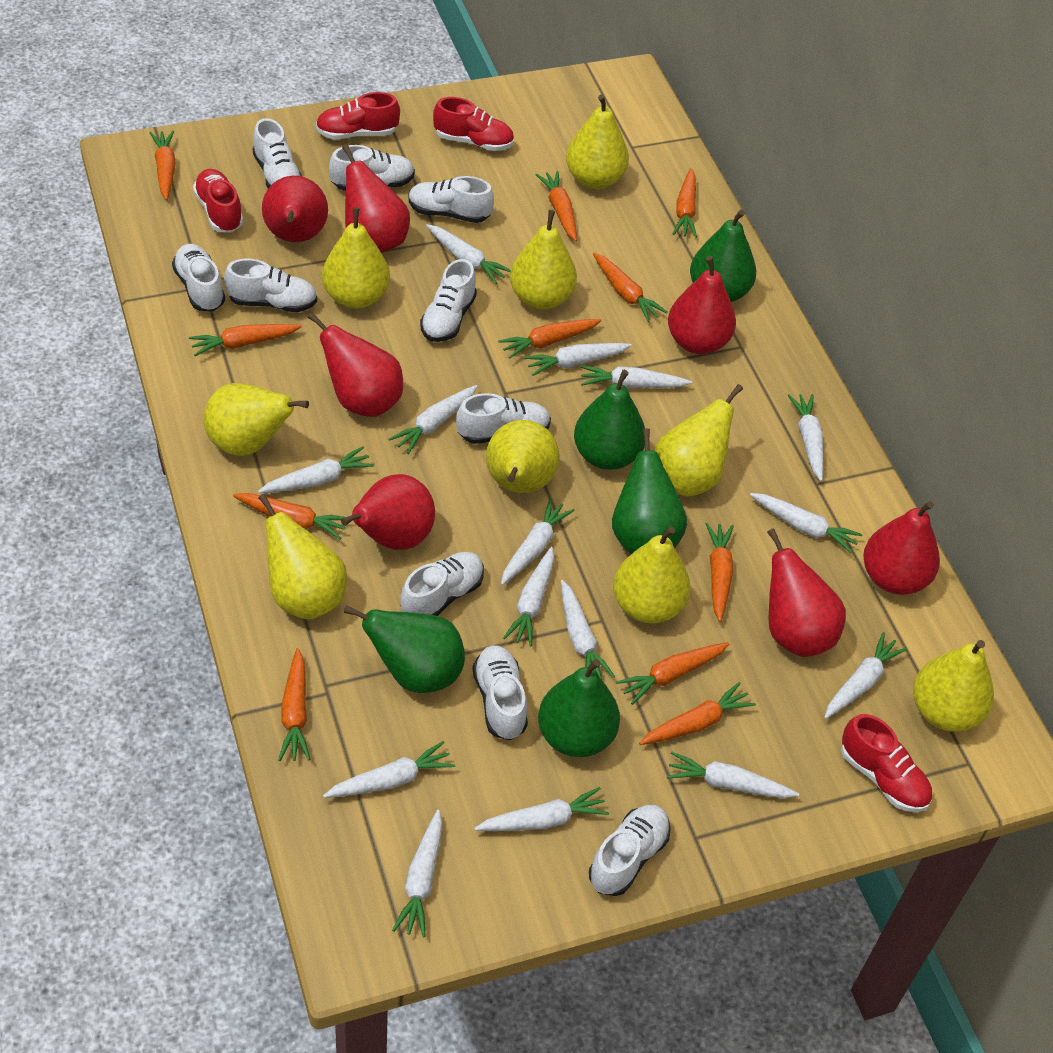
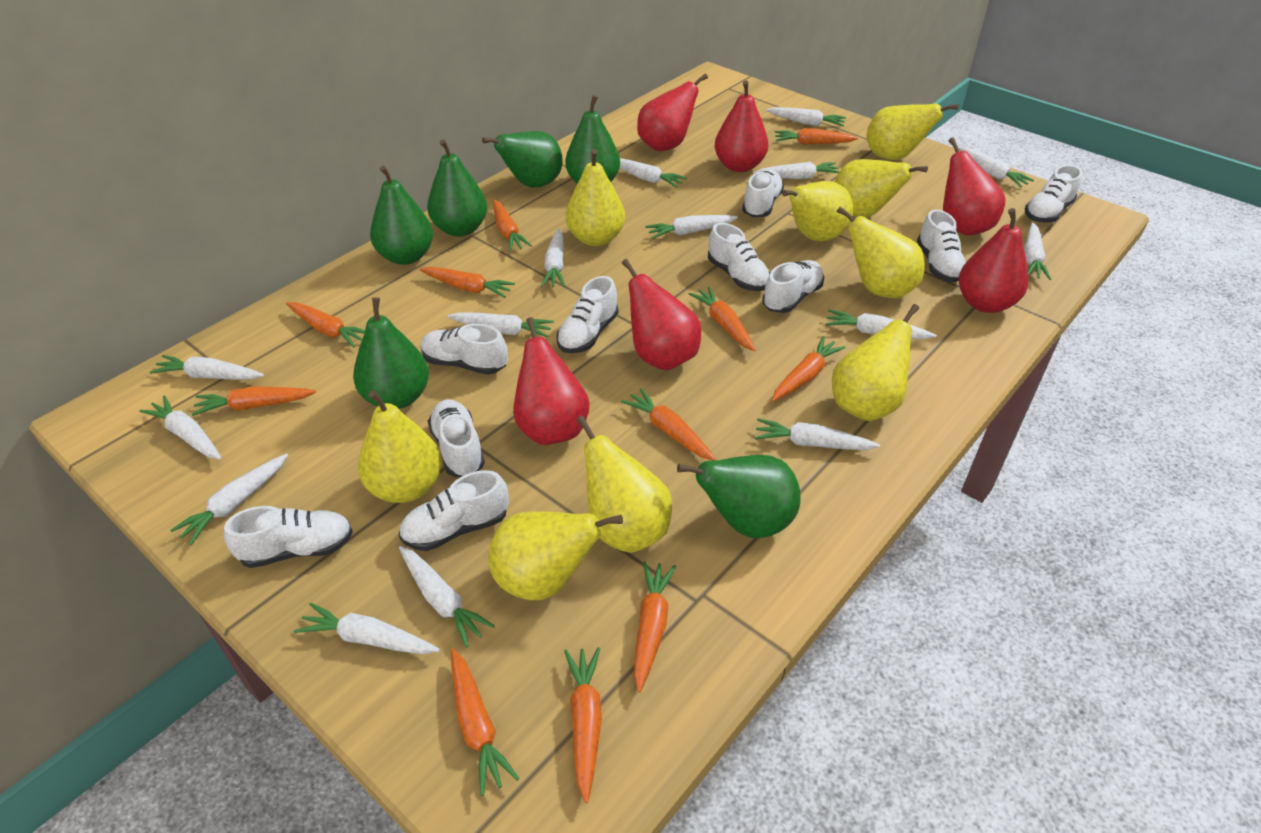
green pear: [344,605,465,693] [538,659,620,757] [574,370,645,470] [612,428,687,554] [690,210,756,302] = 5 -> [353,297,429,409] [370,166,433,265] [427,139,487,237] [482,131,563,187] [565,95,620,184] [677,455,801,538] = 6
red pear: [262,176,328,242] [308,312,403,417] [341,474,435,550] [342,144,410,253] [668,256,736,354] [767,528,846,657] [863,501,940,595] = 7 -> [513,317,590,445] [622,259,701,370] [637,74,708,151] [714,80,769,172] [943,137,1006,235] [959,208,1028,313] = 6
red shoe: [193,169,244,233] [316,92,400,139] [433,97,514,151] [841,714,932,812] = 4 -> none = 0

